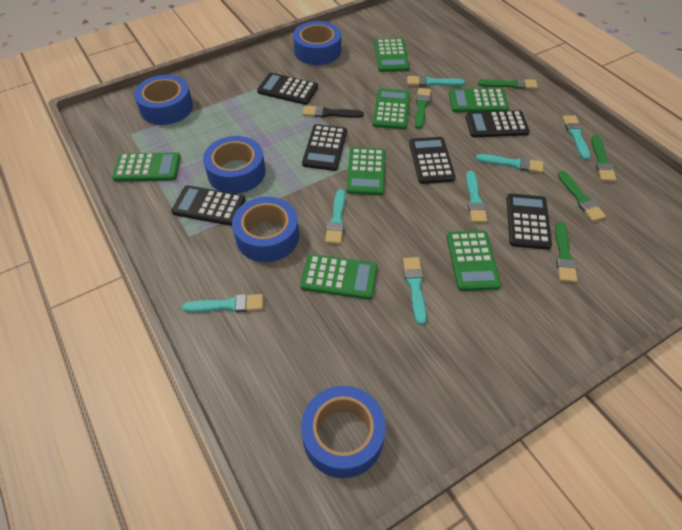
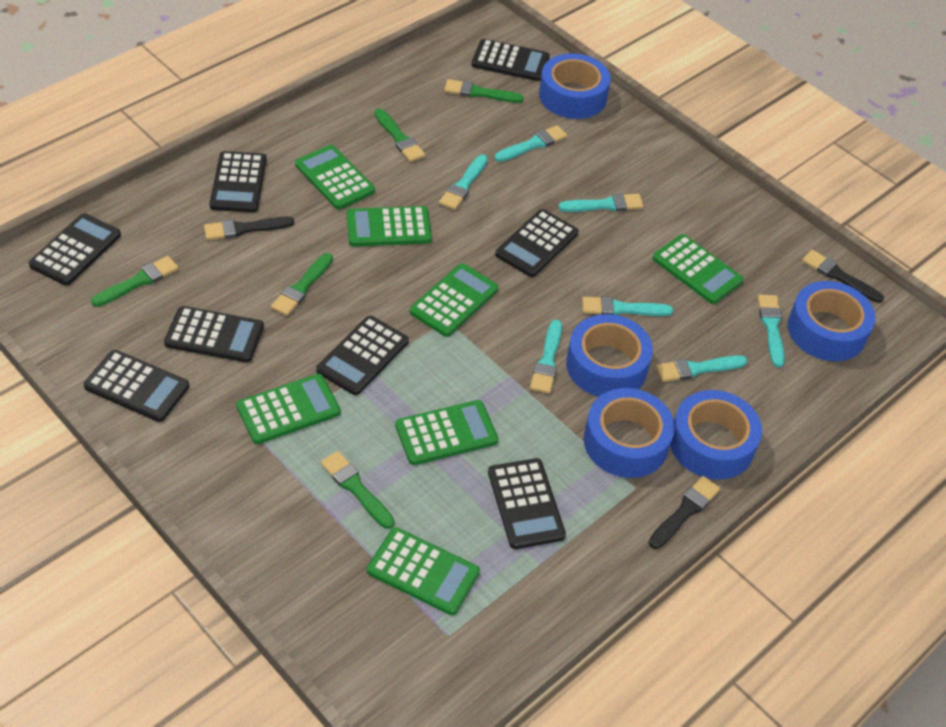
black brush: [302,105,364,118] = 1 -> [204,216,294,240] [649,476,720,549] [802,250,884,303] = 3
black calculator: [171,185,245,226] [257,73,318,105] [302,124,347,171] [409,137,456,184] [466,110,530,137] [507,193,552,250] = 6 -> [29,213,121,286] [83,350,189,422] [164,306,264,363] [209,151,267,213] [316,316,409,395] [472,39,550,81] [488,458,566,549] [495,209,578,277] = 8

